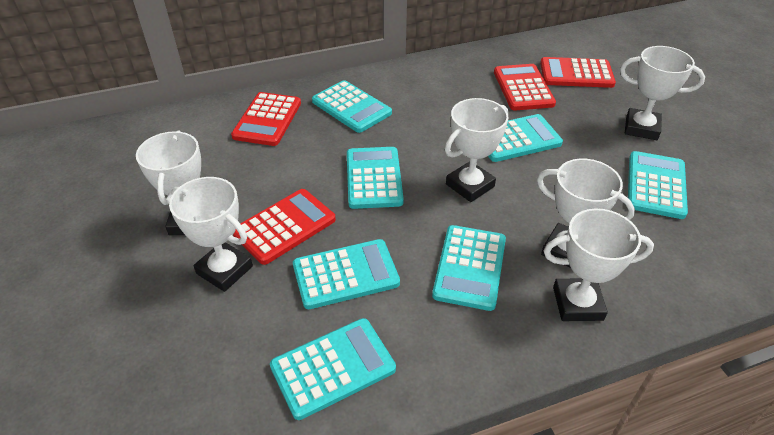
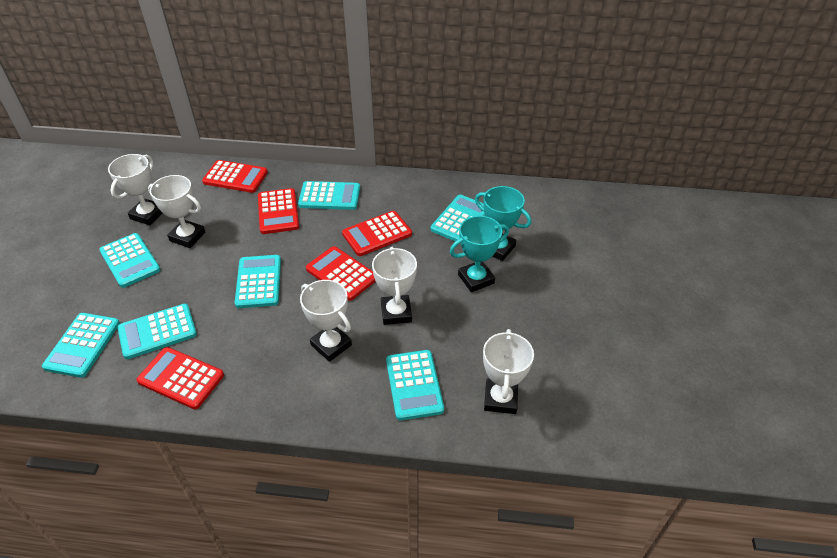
red calculator: [231,92,301,146] [233,189,336,265] [494,64,556,110] [540,57,616,88] = 4 -> [137,347,224,409] [202,160,268,193] [258,188,299,234] [306,246,376,301] [342,211,412,256] = 5
turquoise trophy: none = 0 -> [450,216,509,292] [475,186,531,261] = 2
white trophy: [136,131,201,235] [169,177,253,292] [445,98,509,202] [537,159,635,268] [544,208,654,321] [620,46,705,140] = 6 -> [108,154,162,225] [148,175,206,248] [300,280,352,362] [372,247,417,325] [483,329,534,414] = 5

